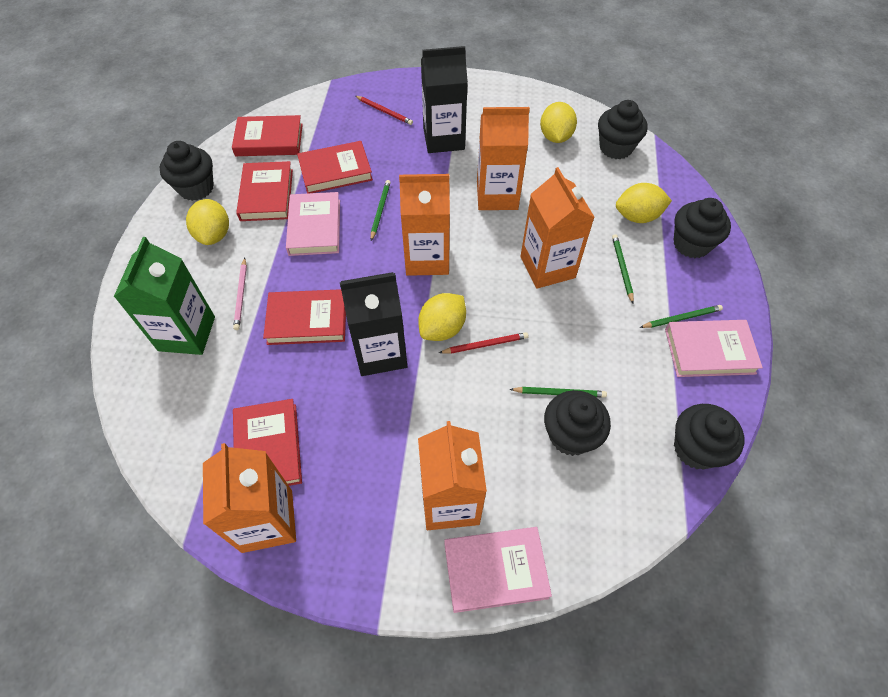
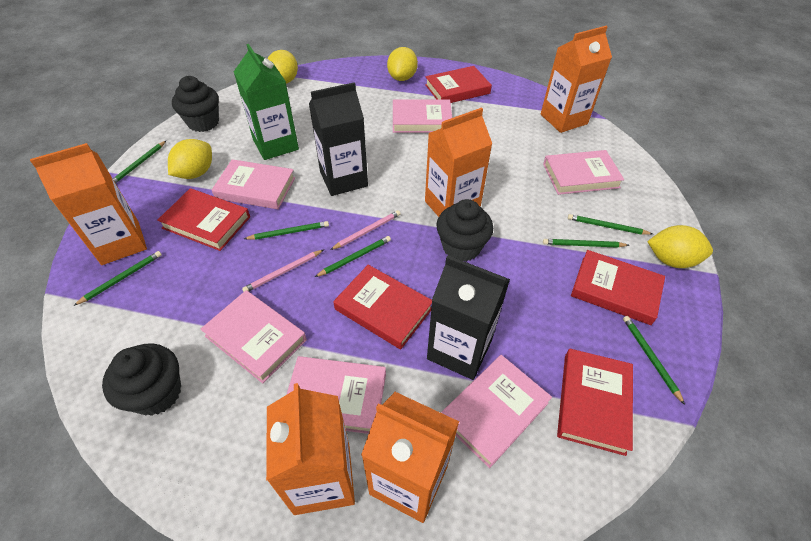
black cupcake: [160,141,214,201] [544,390,611,456] [598,100,648,159] [673,198,731,258] [674,404,744,470] = 5 -> [102,343,181,416] [172,76,219,132] [436,199,493,262] = 3
green pencil: [371,180,391,241] [510,387,607,397] [612,234,634,303] [639,305,723,328] = 4 -> [73,251,162,306] [113,141,166,183] [244,221,329,240] [315,236,391,277] [543,239,629,248] [568,214,652,235] [623,316,685,405] = 7
pink book: [286,192,340,256] [444,527,552,613] [665,320,763,377] = 3 -> [200,290,307,384] [212,159,295,209] [286,356,386,434] [393,100,452,133] [441,355,552,468] [543,150,624,195] = 6
pink pencil: [233,258,247,330] = 1 -> [242,250,323,292] [330,210,401,250] = 2
red pencil: [355,96,413,125] [439,332,528,354] = 2 -> none = 0

